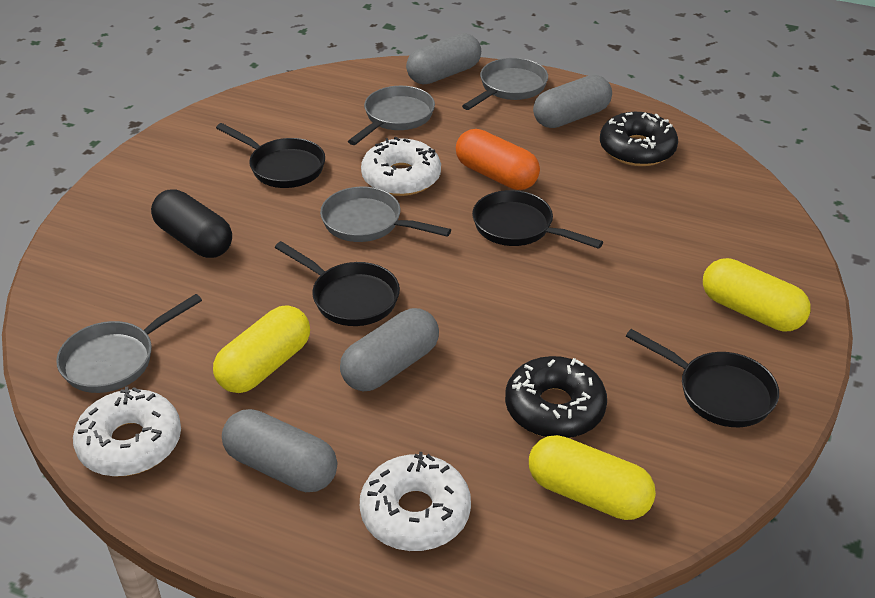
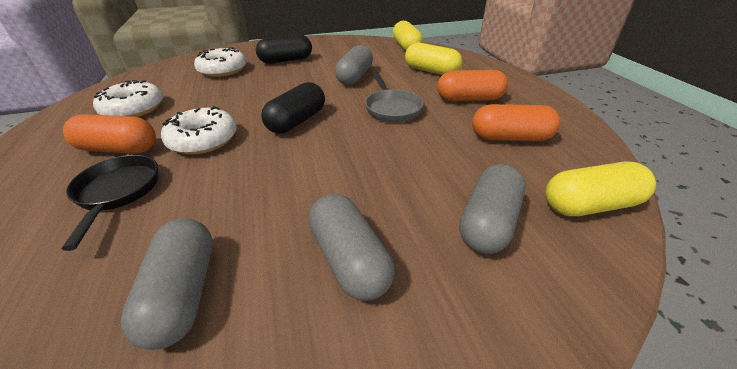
black capsule: [151,189,232,258] = 1 -> [256,34,312,64] [262,82,325,134] = 2
black donut: [505,356,607,438] [600,112,678,166] = 2 -> none = 0
black pan: [216,123,325,188] [275,241,400,326] [472,190,603,249] [626,329,779,427] = 4 -> [62,155,159,251] = 1
grey pan: [56,294,202,393] [320,187,451,242] [348,86,435,145] [462,58,548,110] = 4 -> [365,70,424,123] = 1
orange capsule: [456,129,540,190] = 1 -> [63,114,156,154] [437,70,508,101] [472,104,560,141] = 3

